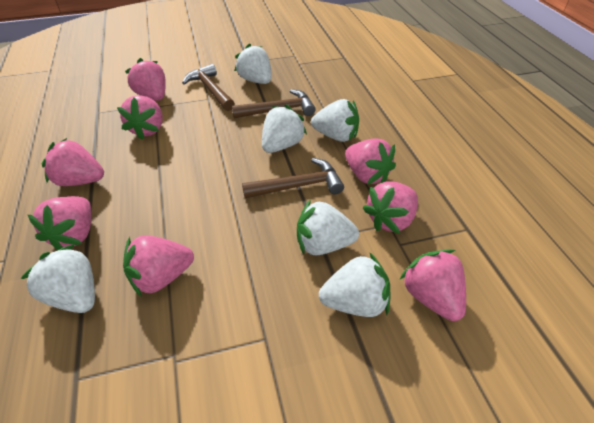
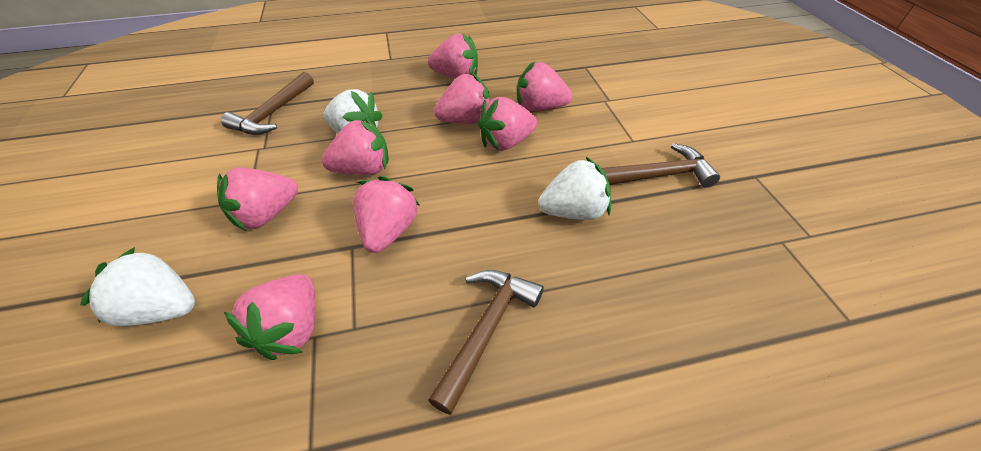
white strawberry: [21,245,95,313] [235,43,272,84] [262,105,307,153] [297,199,359,255] [311,99,359,142] [319,252,390,317] = 6 -> [80,247,195,326] [323,89,383,133] [538,157,611,220] = 3

